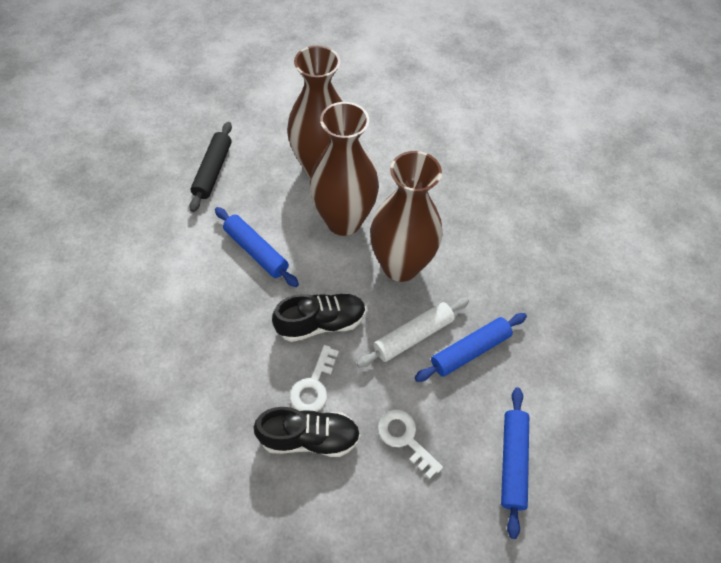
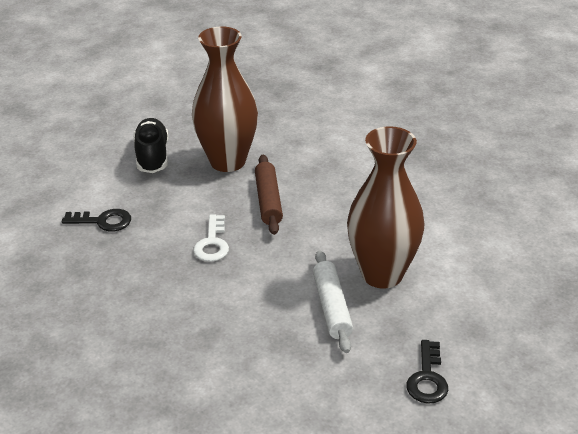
black key: none = 0 -> [61,209,131,231] [406,340,448,404] = 2
black rolling pin: [190,122,232,212] = 1 -> none = 0
black shoe: [253,407,360,457] [272,293,366,342] = 2 -> [133,118,169,173] = 1
blue rolling pin: [215,207,299,287] [415,313,527,382] [501,388,529,539] = 3 -> none = 0
brown rolling pin: none = 0 -> [255,155,283,235] = 1
brown vase: [287,46,343,178] [310,102,379,236] [370,151,442,282] = 3 -> [192,26,258,172] [347,126,424,289] = 2
white key: [290,345,339,412] [378,410,443,479] = 2 -> [193,214,229,262] = 1

